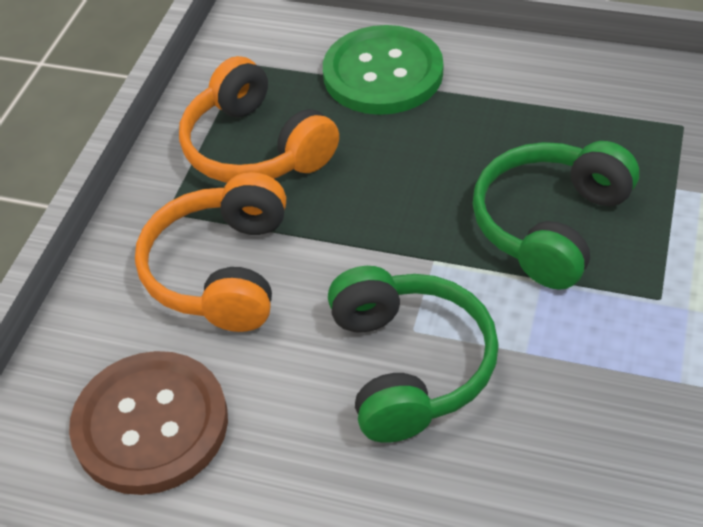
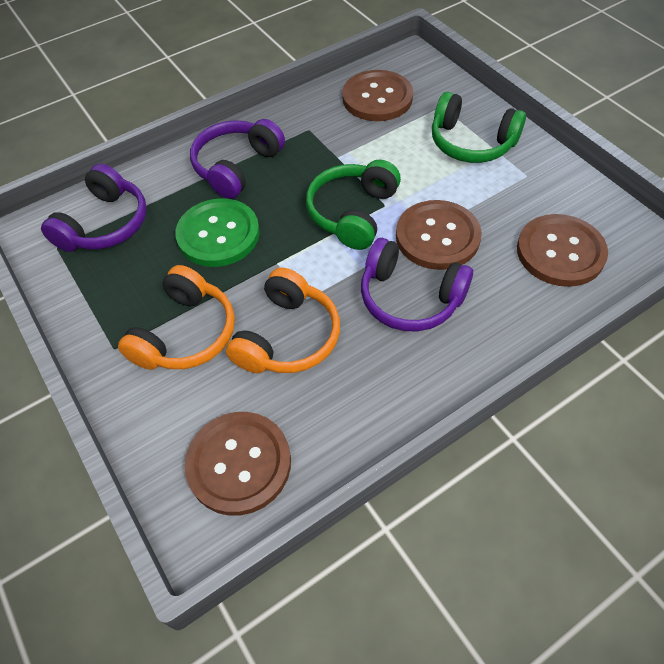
brown button: [69,351,228,495] = 1 -> [185,412,291,516] [342,70,413,121] [396,200,482,270] [517,214,608,287] = 4
purple headphones: none = 0 -> [41,164,147,252] [190,119,285,199] [361,238,473,331] = 3

